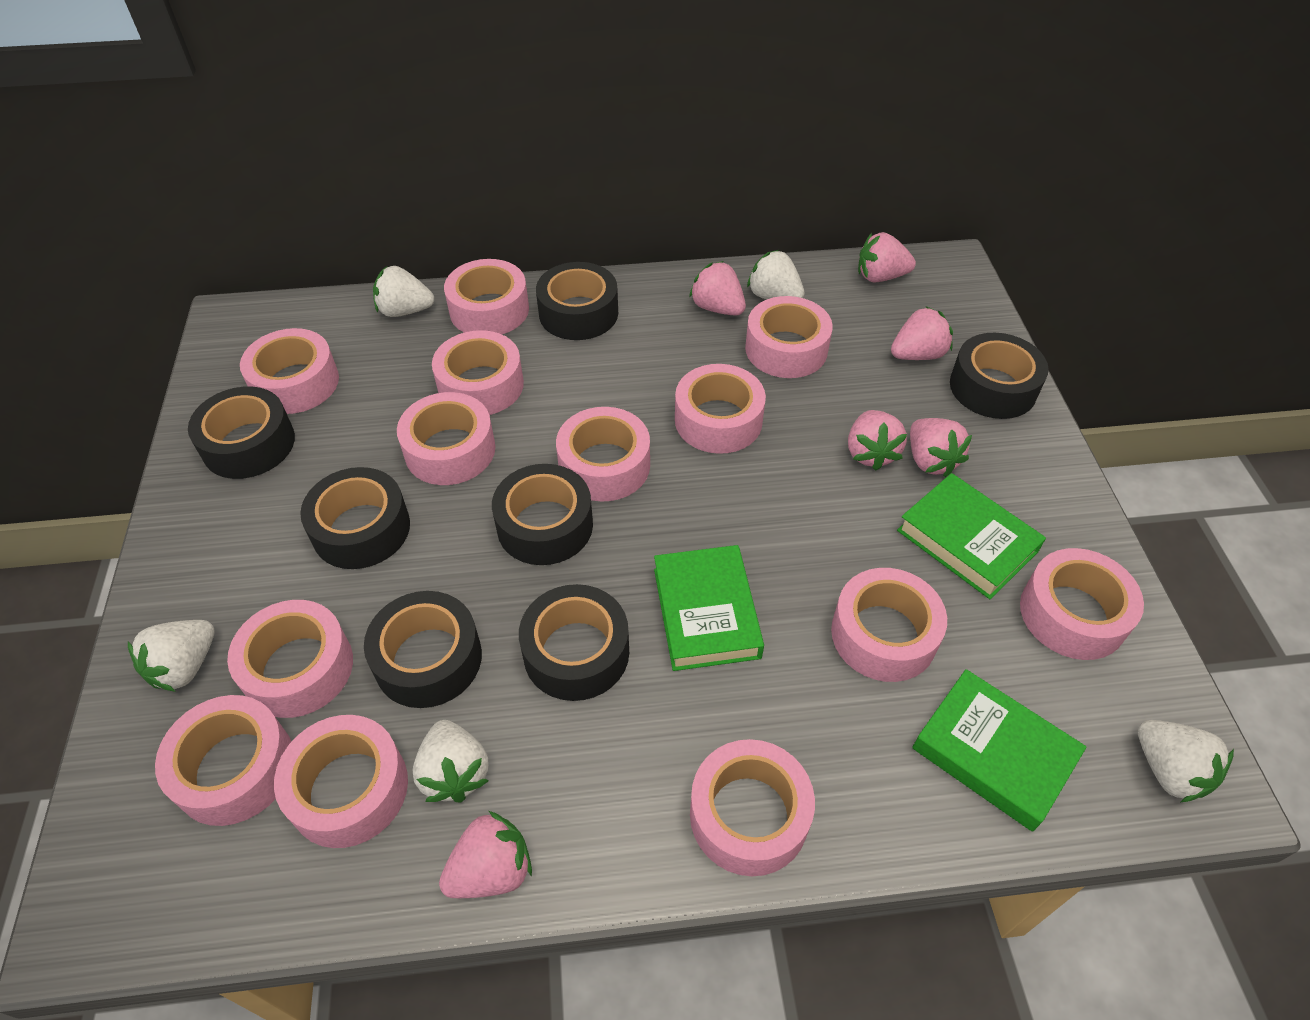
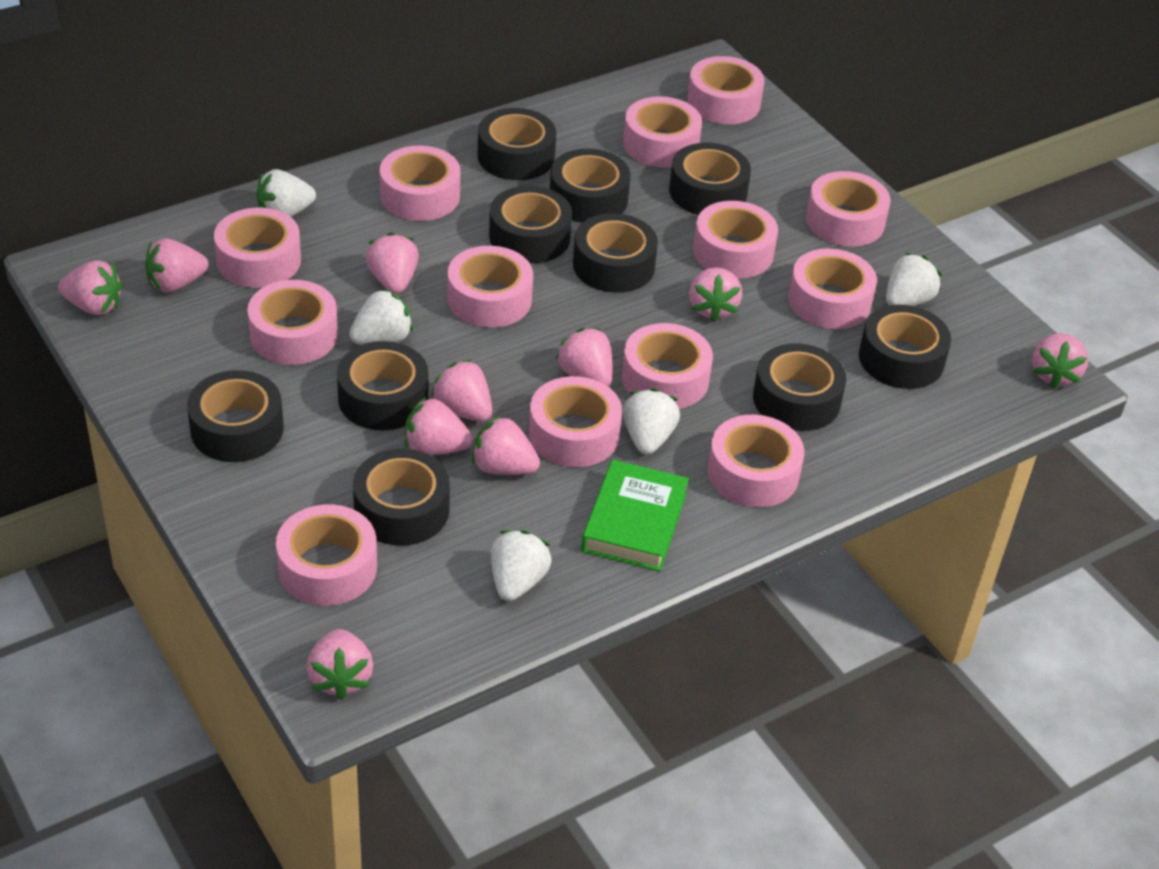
black tape: [188,387,295,479] [300,467,410,569] [364,591,482,708] [492,464,593,565] [519,584,629,701] [536,262,618,340] [950,333,1049,419] = 7 -> [187,370,284,462] [337,341,428,431] [353,449,450,546] [477,108,556,180] [489,186,572,263] [550,149,631,223] [573,213,658,293] [669,143,751,215] [753,343,846,431] [859,305,951,389] = 10
green book: [654,545,764,671] [897,473,1046,599] [912,669,1086,832] = 3 -> [582,460,689,571] = 1
pink strawberry: [439,811,532,898] [689,261,746,316] [848,410,907,471] [858,232,916,282] [891,306,953,360] [910,418,972,477] = 6 -> [58,260,123,315] [145,238,209,292] [307,629,373,700] [366,232,419,294] [405,397,472,455] [430,360,492,422] [472,415,540,475] [556,328,612,386] [689,267,742,322] [1032,333,1088,388] = 10

